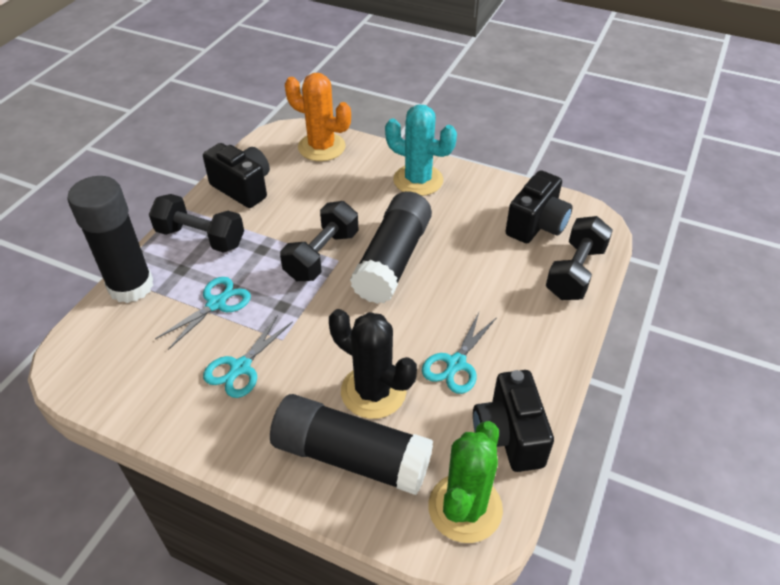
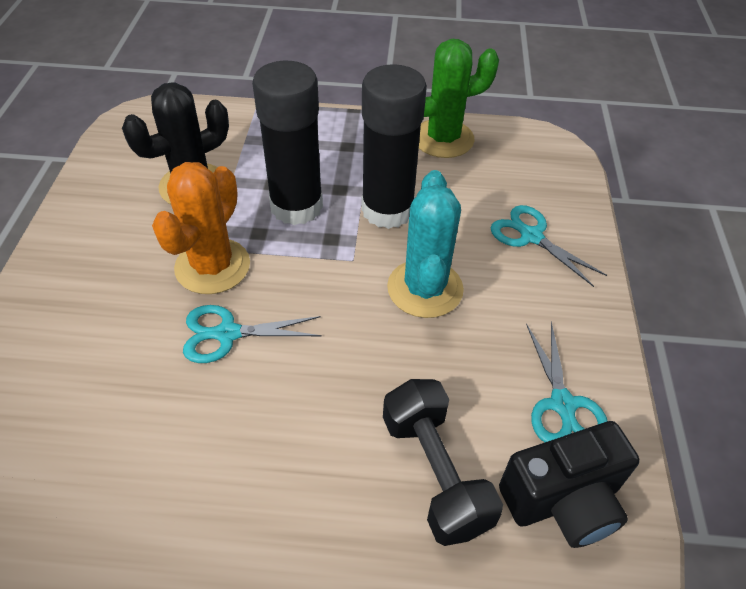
black camera: [203,143,270,208] [473,370,554,472] [505,170,572,243] = 3 -> [499,421,640,548] = 1
black dumbbell: [149,194,244,253] [280,201,359,281] [546,216,613,300] = 3 -> [383,379,503,546] = 1
black glue stick: [67,176,154,303] [270,394,433,495] [350,191,432,304] = 3 -> [252,61,323,225] [361,64,427,229] = 2

